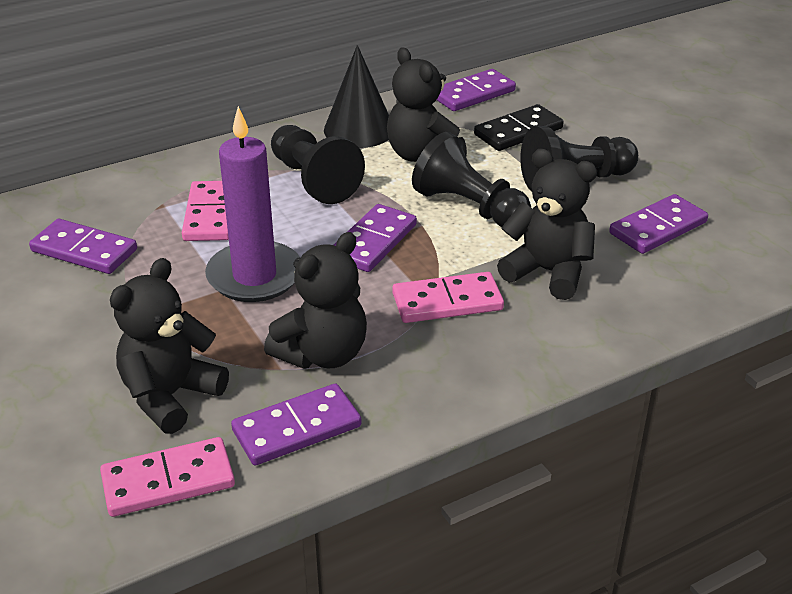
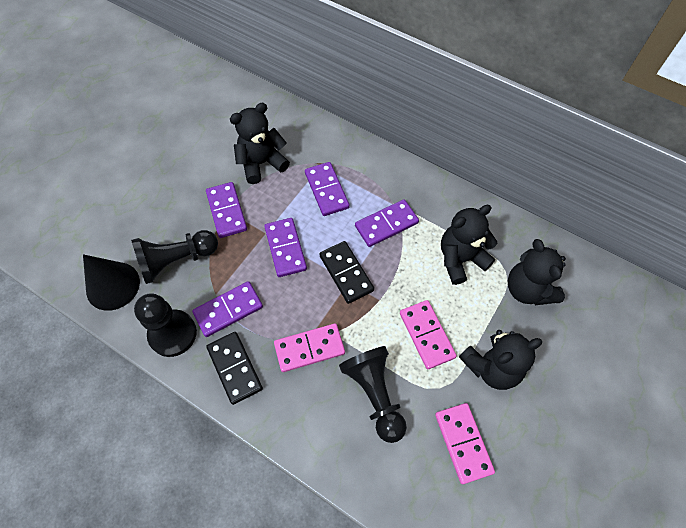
black domino: [474,104,564,151] = 1 -> [206,332,263,405] [319,241,374,304] = 2
purple candle: [205,106,300,302] = 1 -> none = 0

